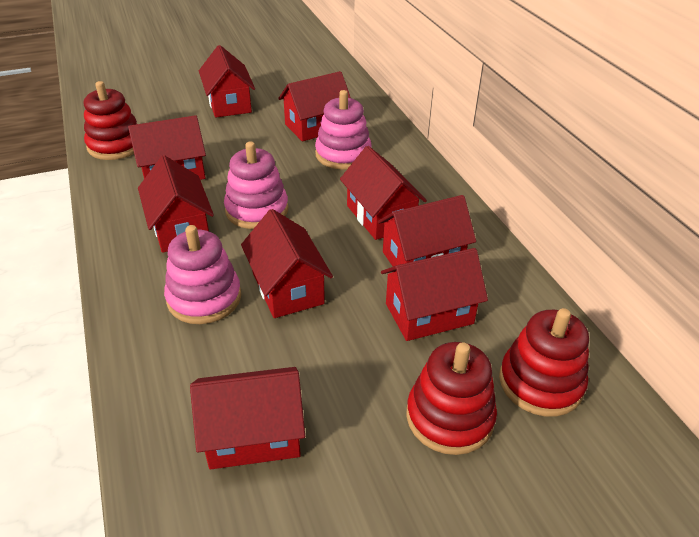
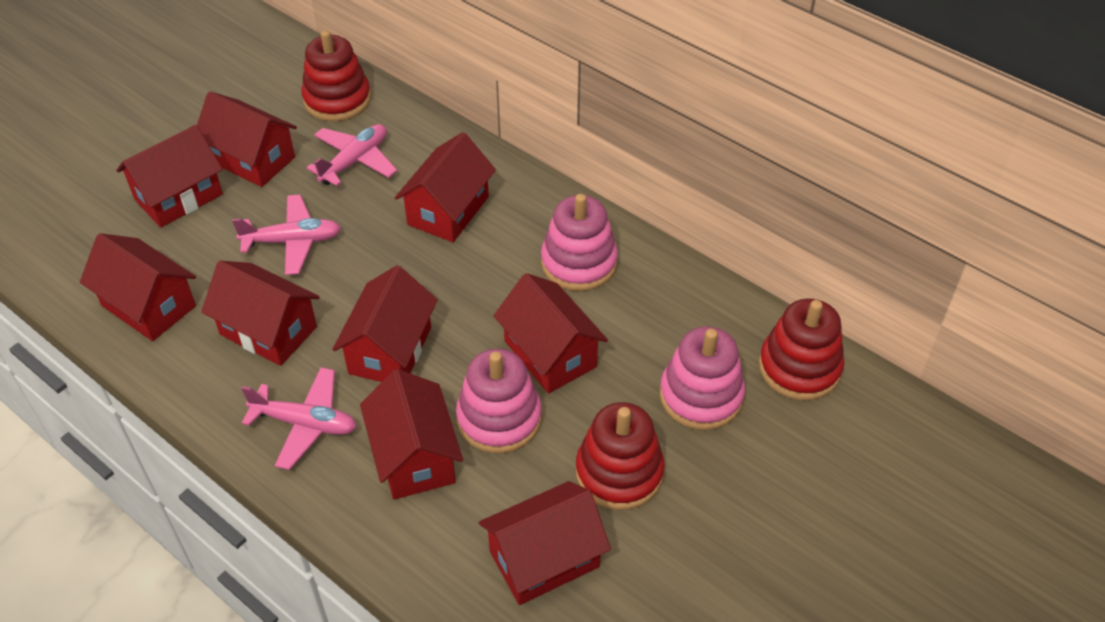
pink plane: none = 0 -> [232,194,341,275] [241,367,357,470] [306,124,397,186] = 3

